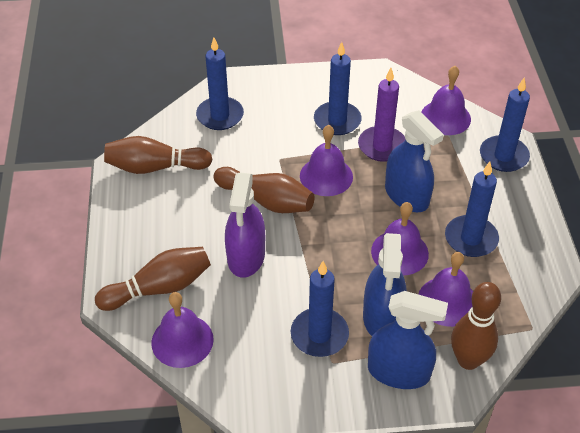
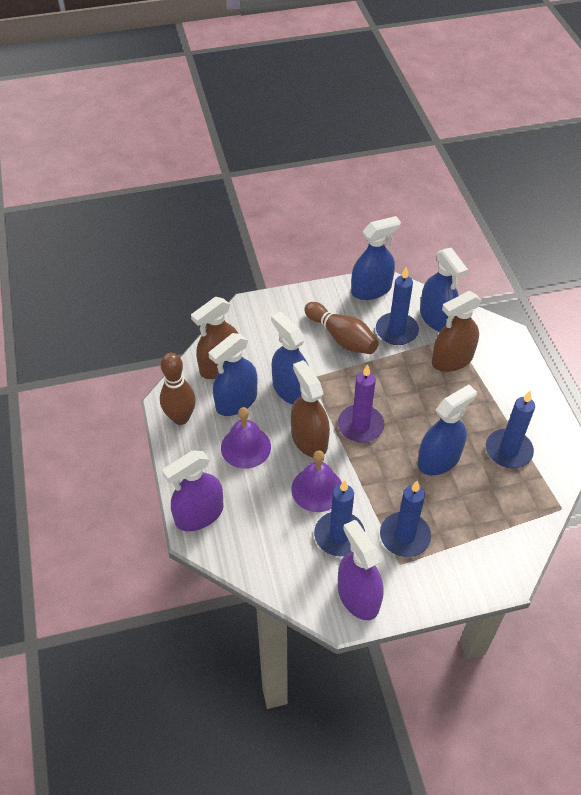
blue candle: [196,37,244,130] [291,261,349,357] [314,42,361,135] [445,162,499,257] [480,78,530,172] = 5 -> [314,480,365,556] [376,267,419,345] [380,481,431,557] [486,391,535,468] = 4
blue spray bottle: [363,233,407,336] [368,291,448,389] [385,110,444,212] = 3 -> [209,333,257,416] [271,312,309,404] [351,216,401,300] [418,385,477,475] [420,248,468,332] = 5
brown bowling pin: [95,247,211,311] [104,136,213,174] [213,167,315,213] [451,282,501,370] = 4 -> [160,353,196,425] [305,302,379,354] = 2
brown spray bottle: none = 0 -> [191,297,239,379] [291,360,330,457] [432,291,482,372] = 3
purple bell: [151,292,214,368] [300,125,353,196] [371,202,429,276] [418,252,473,327] [421,66,471,135] = 5 -> [221,407,271,469] [291,450,342,512] = 2
purple spray bottle: [225,173,265,278] = 1 -> [162,450,224,531] [338,520,383,620] = 2

